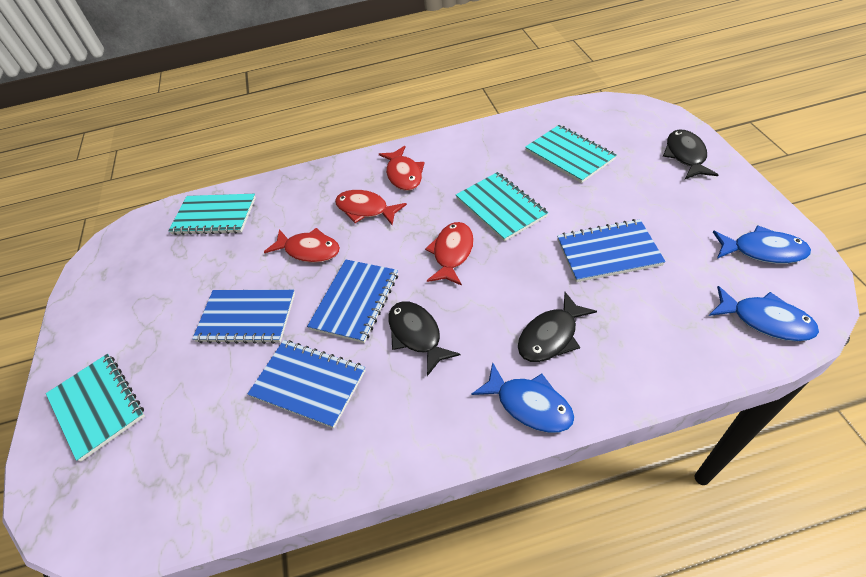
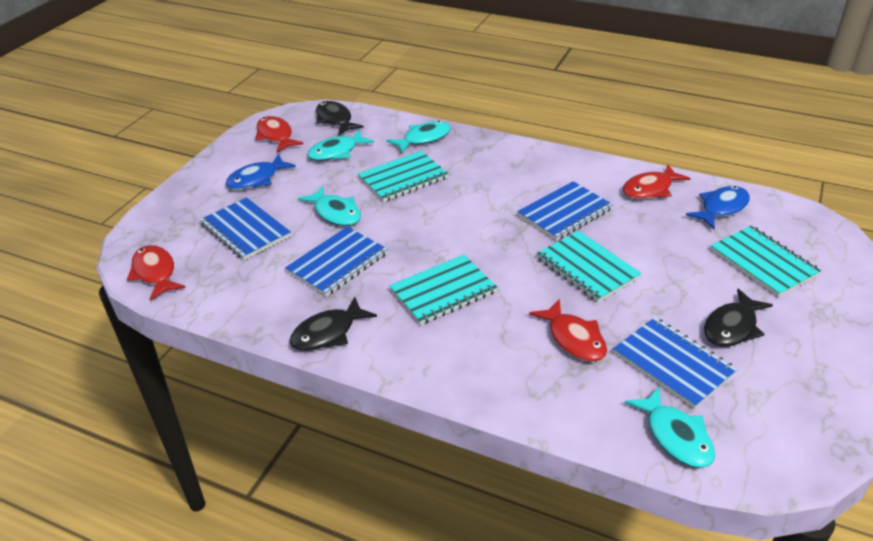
blue fish: [472,362,574,433] [709,286,819,342] [713,225,811,264] = 3 -> [226,154,296,190] [686,186,750,229] = 2
turquoise fish: none = 0 -> [298,186,361,226] [307,130,374,161] [386,121,451,153] [625,387,715,468] = 4

